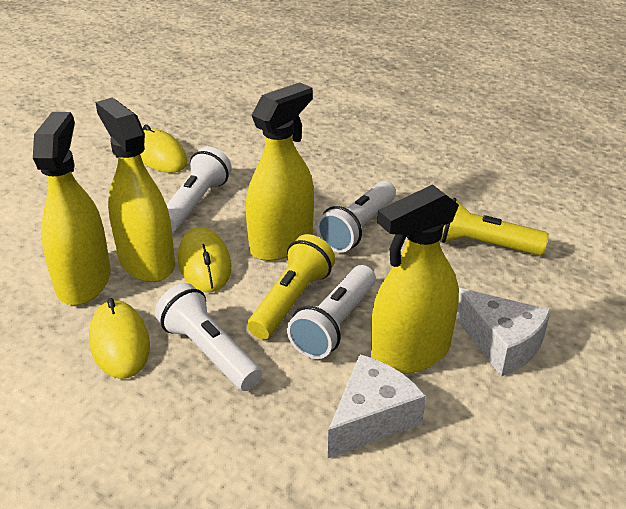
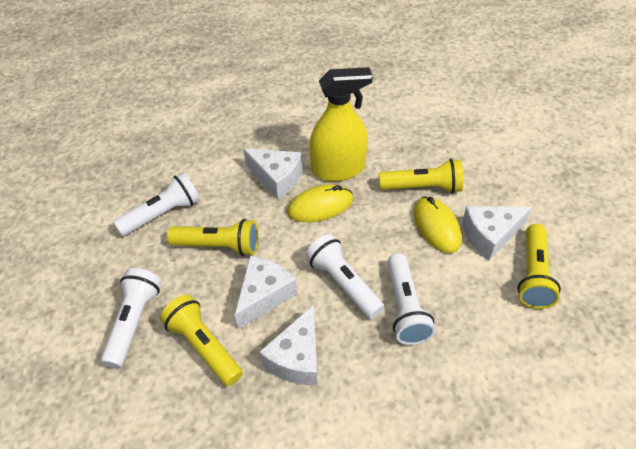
white cheese: [328,354,426,458] [456,288,551,377] = 2 -> [235,256,297,329] [243,149,303,199] [259,304,317,386] [462,206,532,260] = 4
yellow flashlight: [247,234,335,340] [440,198,549,256] = 2 -> [160,295,243,386] [167,219,258,256] [379,159,463,193] [517,224,561,309] = 4
yellow mouse: [89,298,150,379] [140,125,188,173] [178,227,231,292] = 3 -> [287,184,353,222] [414,196,462,253] = 2
yellow spray bottle: [33,112,111,305] [95,98,175,282] [246,82,314,261] [371,184,459,374] = 4 -> [310,67,373,181] = 1

